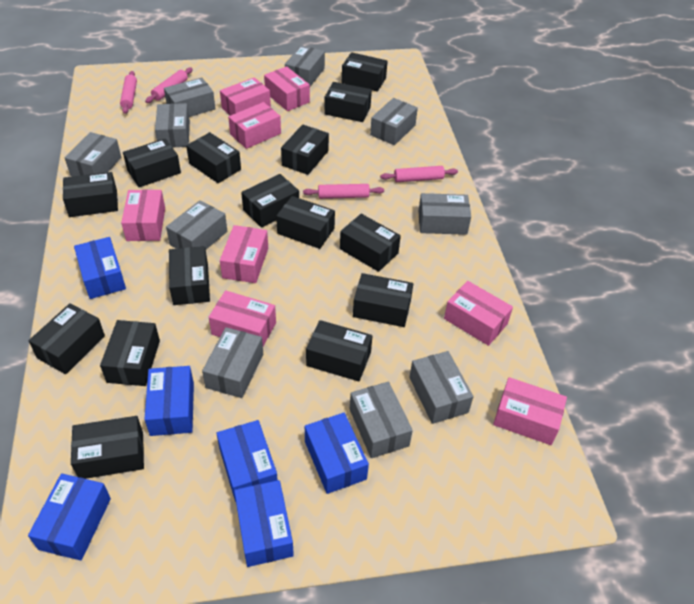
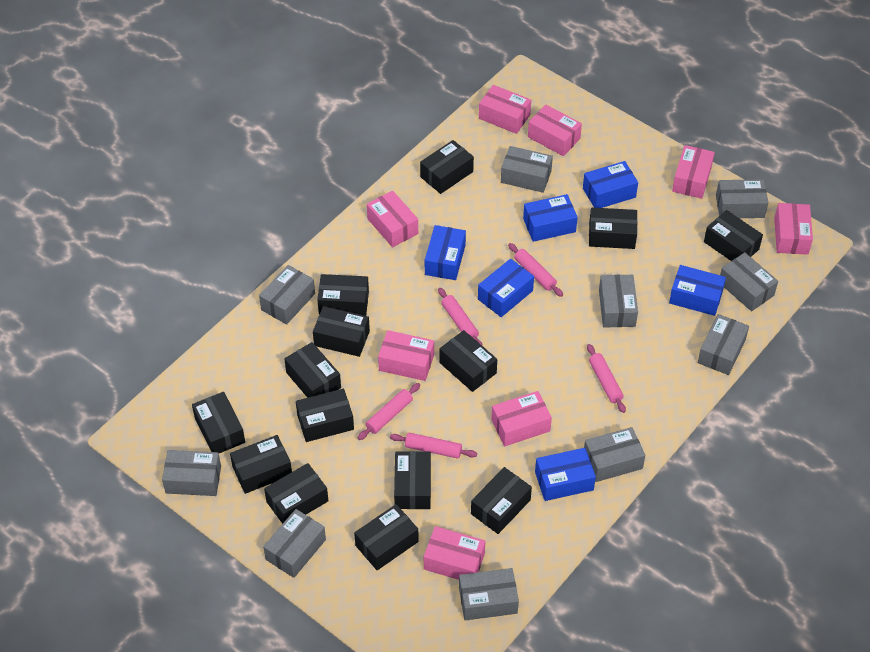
black box: [29,303,105,374] [63,172,118,217] [71,416,144,479] [100,320,160,386] [123,139,181,187] [169,246,210,305] [186,132,241,183] [241,174,299,228] [276,196,335,249] [281,124,329,175] [306,320,373,382] [324,82,372,122] [340,214,401,272] [342,52,388,92] [353,273,413,327] = 15 -> [192,392,245,453] [230,435,292,494] [264,463,328,524] [284,342,341,398] [296,389,354,442] [313,306,370,357] [317,274,369,316] [354,504,419,570] [394,451,431,509] [420,140,474,194] [439,330,497,392] [471,467,532,534] [589,208,637,249] [704,210,763,261] = 14
pink rolling pin: [120,71,137,114] [145,68,193,103] [303,184,384,199] [380,166,458,182] = 4 -> [358,383,420,440] [390,433,477,459] [438,288,483,346] [508,243,563,297] [587,344,626,413] = 5

